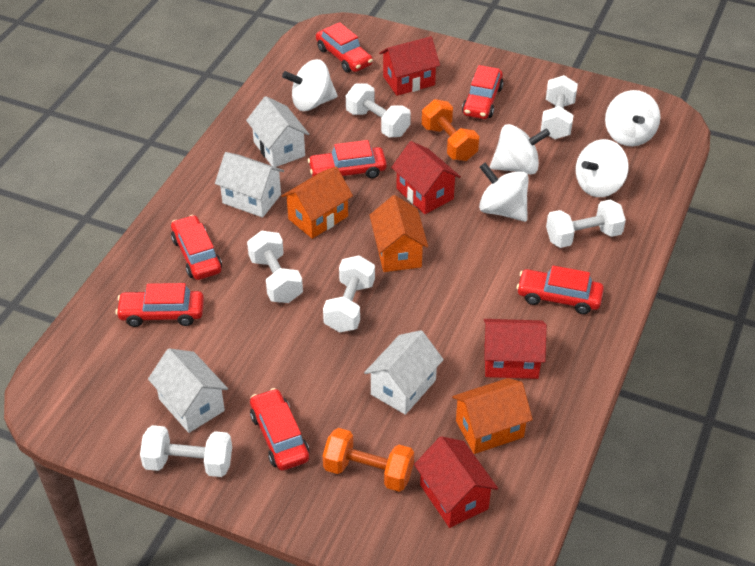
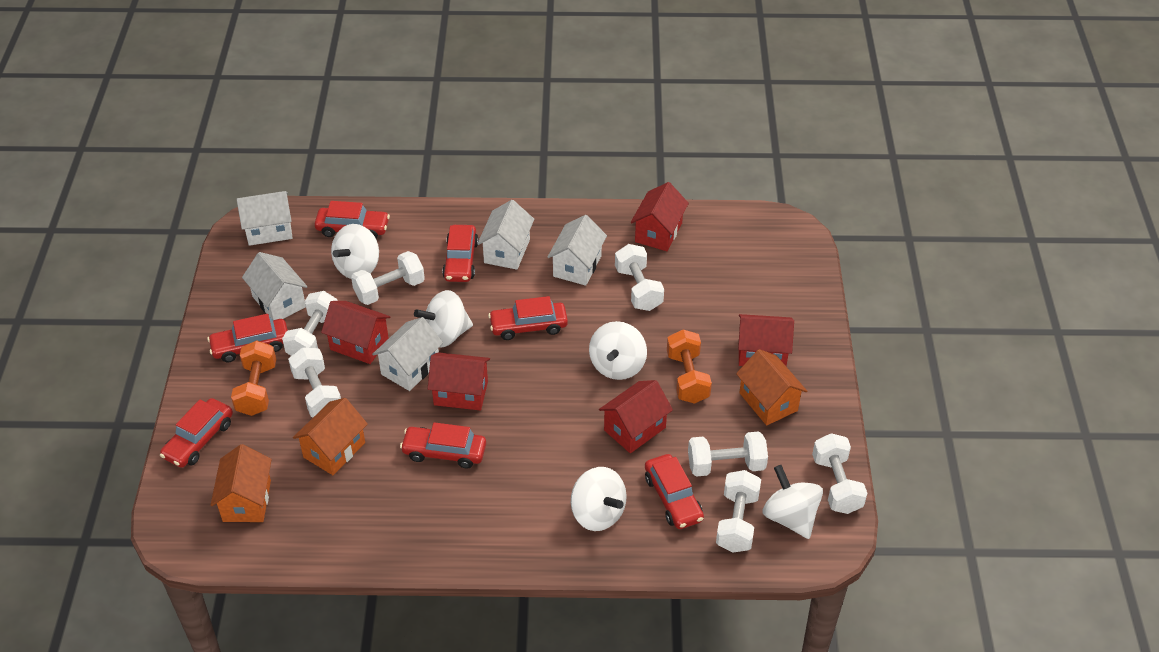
red house: [379,36,440,96] [391,141,461,214] [414,436,498,528] [484,319,547,379] = 4 -> [321,301,390,364] [428,352,490,410] [599,380,673,453] [630,182,689,251] [738,314,794,366] = 5
white dumbbell: [140,425,232,477] [247,231,303,303] [323,255,375,333] [346,83,411,137] [541,75,578,139] [546,199,626,248] = 6 -> [282,291,338,356] [288,347,341,417] [351,251,425,305] [615,244,664,311] [688,431,768,477] [716,470,761,553] [812,433,867,514] = 7
white house: [148,348,228,433] [215,152,284,218] [246,96,309,167] [364,330,444,415] = 4 -> [237,191,293,246] [242,252,308,320] [372,317,443,391] [477,200,534,270] [548,215,607,286] = 5

